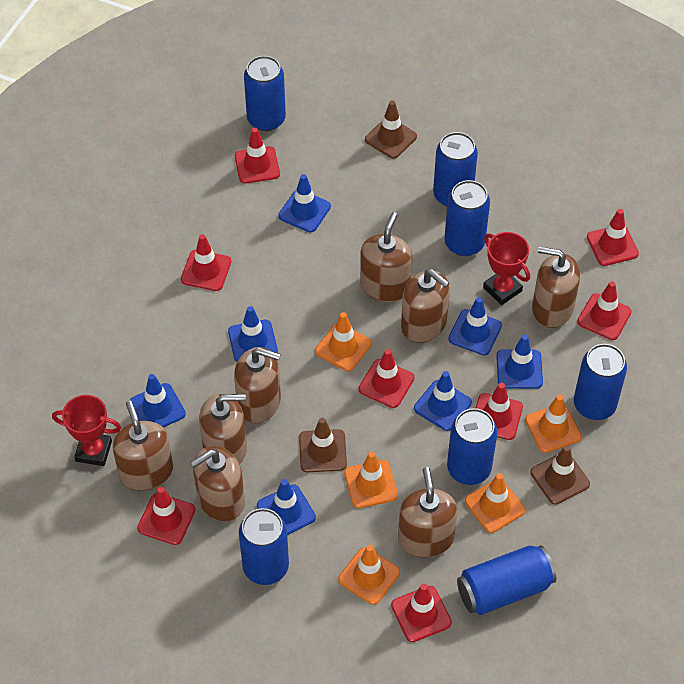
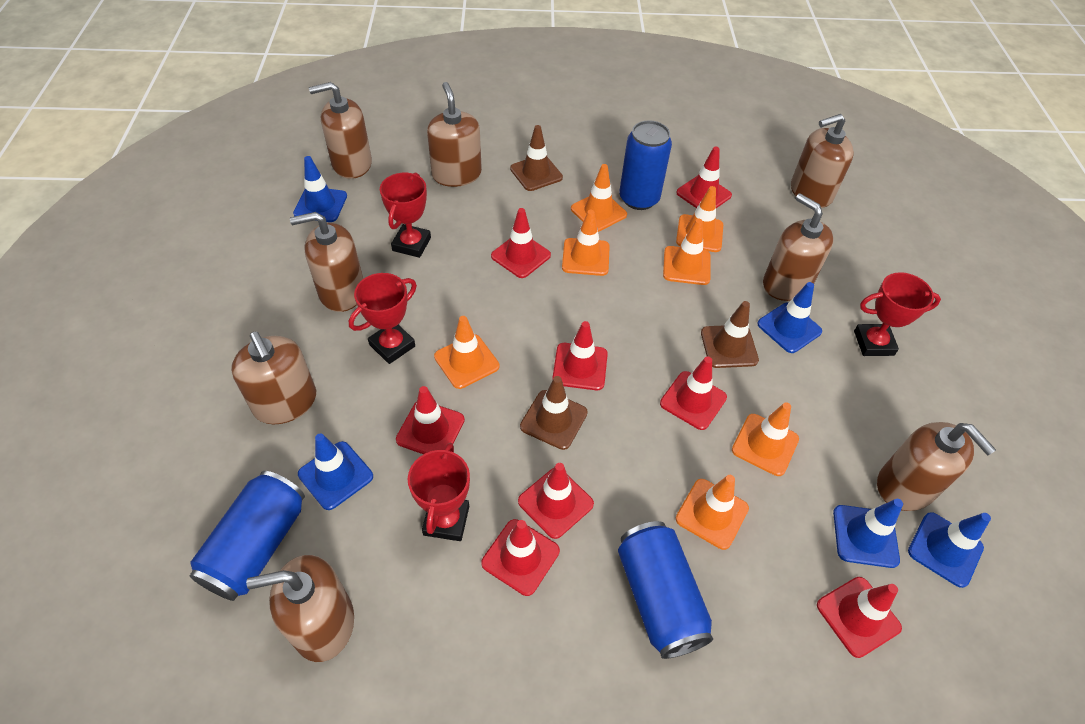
blue can: [239,508,289,585] [244,56,286,131] [433,132,478,207] [444,180,490,256] [447,408,497,485] [457,545,556,615] [574,344,627,420] = 7 -> [190,471,305,601] [618,521,713,659] [619,120,672,210] = 3
blue traffic cone: [130,374,186,428] [228,306,278,362] [257,479,316,535] [278,174,331,232] [414,371,472,431] [448,297,502,355] [496,334,543,389] = 7 -> [293,156,347,222] [298,434,373,510] [757,282,822,353] [833,499,903,568] [908,512,991,588] = 5
orange traffic cone: [315,312,372,371] [338,545,400,605] [344,451,398,508] [465,473,525,533] [525,394,582,453] = 5 -> [434,316,500,389] [562,210,610,276] [571,164,627,232] [663,219,710,285] [676,186,723,252] [676,475,749,550] [732,402,799,476] = 7
red trophy: [52,395,121,466] [483,232,530,305] = 2 -> [349,273,417,364] [380,172,431,258] [408,443,470,541] [854,272,941,356] = 4

